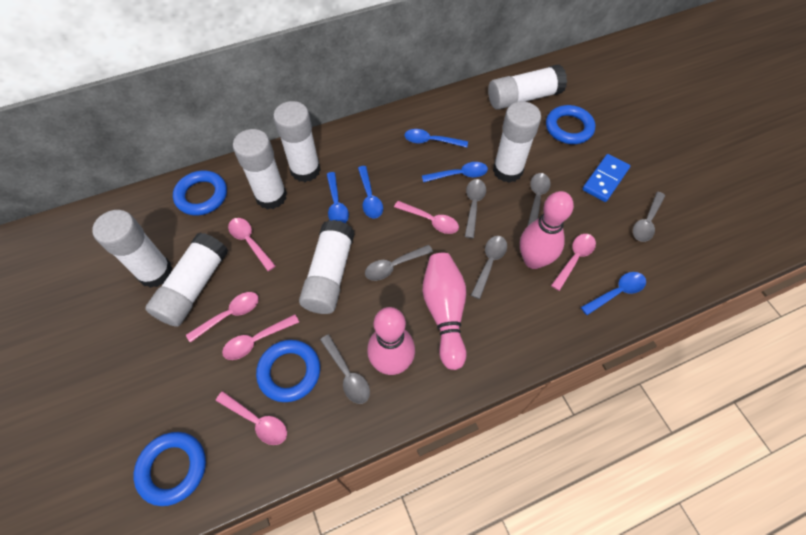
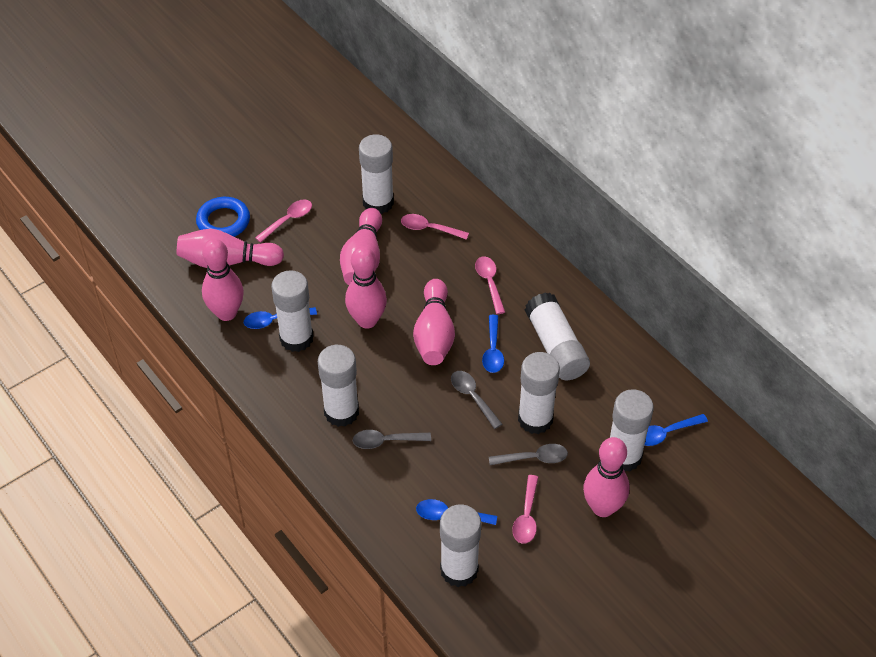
blue domino: [582,154,630,202] = 1 -> none = 0
blue ring: [134,432,206,506] [173,170,227,216] [256,340,320,402] [546,105,595,144] = 4 -> [196,197,250,237] = 1
blue spoon: [327,172,349,223] [358,166,383,218] [404,129,468,147] [422,162,488,182] [581,272,646,315] = 5 -> [244,307,317,329] [416,499,497,525] [482,315,504,373] [645,414,708,446] = 4
grey spoon: [320,334,370,404] [365,245,433,281] [465,179,486,238] [471,236,507,299] [527,173,550,227] [633,192,665,242] = 6 -> [353,430,431,449] [451,371,502,429] [489,444,568,465] = 3
pink bowling pin: [367,307,415,375] [422,253,467,370] [520,191,574,269] = 3 -> [177,229,284,268] [202,239,244,321] [340,208,382,285] [345,246,387,329] [413,279,455,365] [583,437,630,517] = 6
pink spoon: [186,292,259,343] [216,391,287,445] [222,314,299,360] [228,218,276,271] [394,201,459,234] [551,234,596,291] = 6 -> [255,200,312,243] [401,214,469,240] [475,256,505,314] [512,475,538,544] = 4

